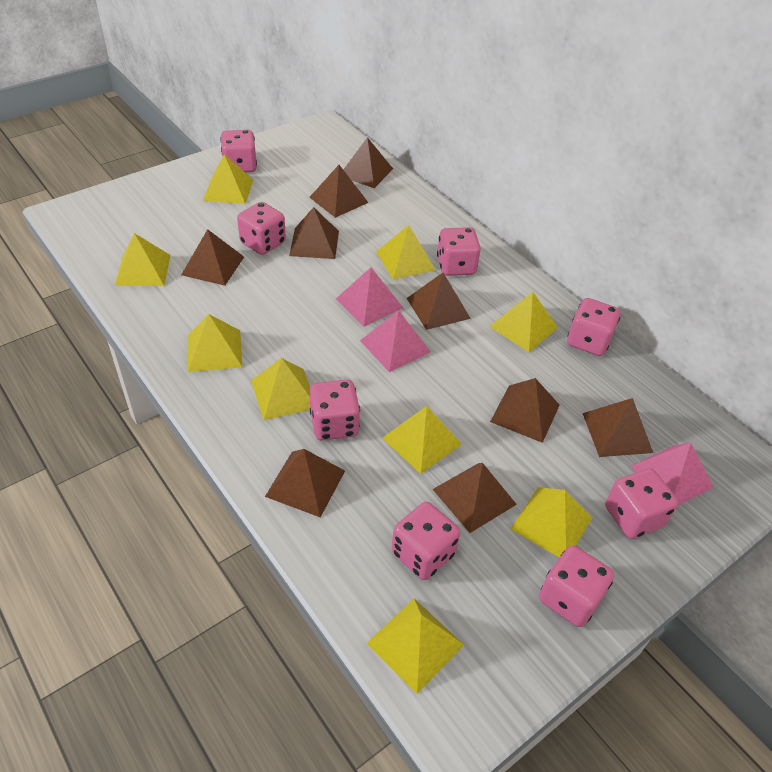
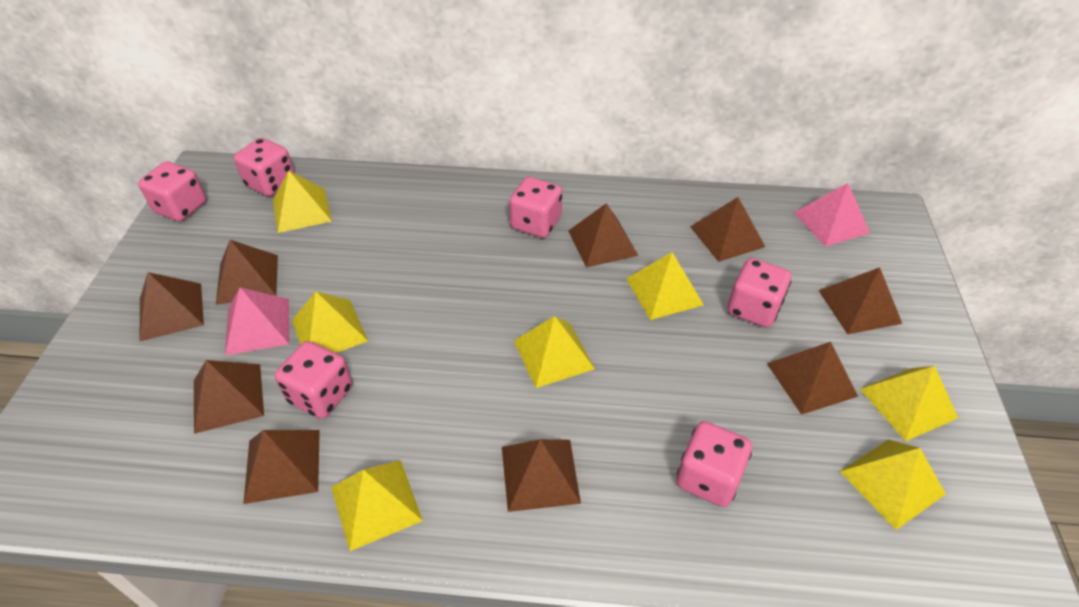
pink dice: [220,130,257,172] [237,202,286,255] [310,380,360,441] [391,502,460,580] [437,227,481,276] [539,545,614,627] [567,298,620,356] [605,468,678,539] = 8 -> [138,161,206,221] [234,138,295,196] [275,341,352,419] [509,177,562,238] [676,421,752,507] [727,258,792,328] = 6
pink pyramid: [336,267,403,327] [360,310,431,372] [631,443,714,505] = 3 -> [225,287,289,356] [794,183,870,247] = 2
yellow pyramid: [115,233,171,286] [188,314,242,372] [203,154,253,204] [251,358,310,420] [366,599,464,694] [376,225,435,280] [382,406,462,474] [489,292,558,352] [511,487,593,558] = 9 -> [273,171,332,233] [292,292,368,353] [331,460,423,551] [514,316,595,388] [626,252,704,320] [840,440,946,530] [860,366,958,441] = 7

